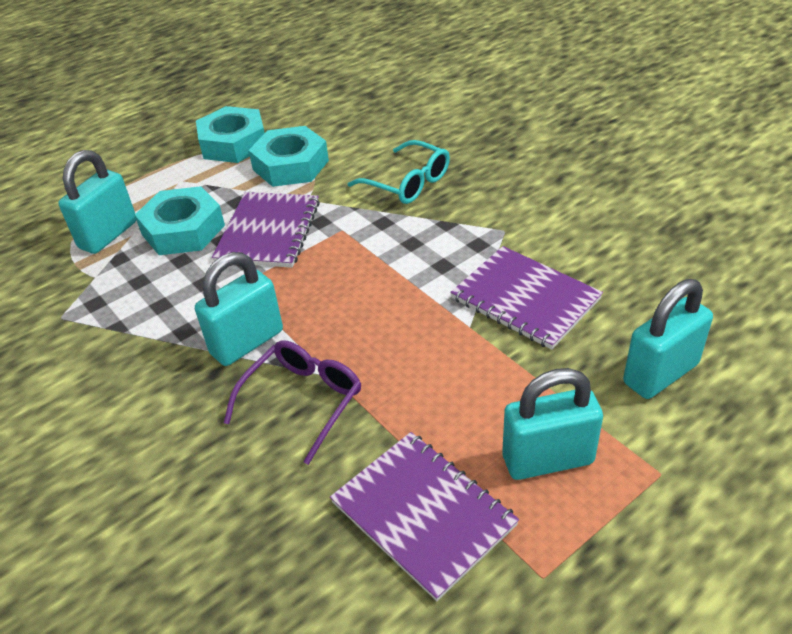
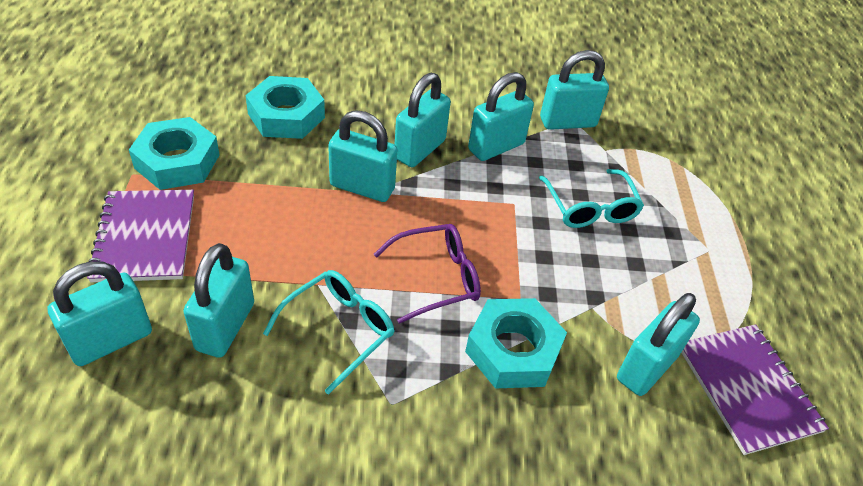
purple notebook: [212,192,320,268] [330,432,519,601] [450,246,603,350] = 3 -> [87,190,194,282] [681,324,829,455] = 2
turquoise glasses: [348,140,450,204] = 1 -> [263,270,394,395] [539,169,644,228] = 2
turquoise padlock: [58,150,136,254] [195,252,283,366] [502,368,603,480] [623,279,713,399] = 4 -> [47,261,152,366] [183,243,254,358] [328,110,398,202] [395,73,451,167] [468,72,534,161] [540,50,609,130] [617,293,700,396] = 7

